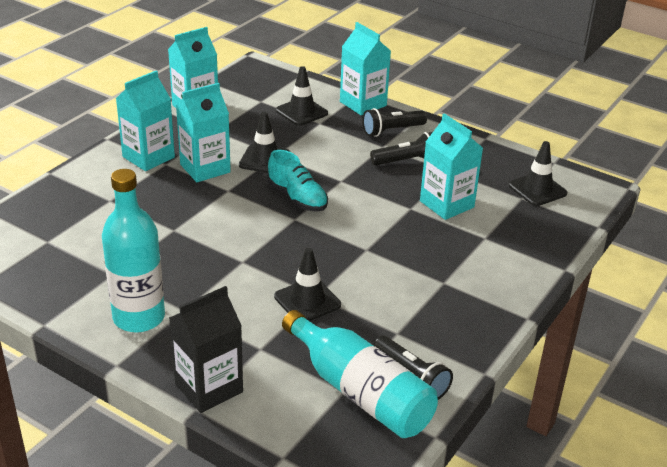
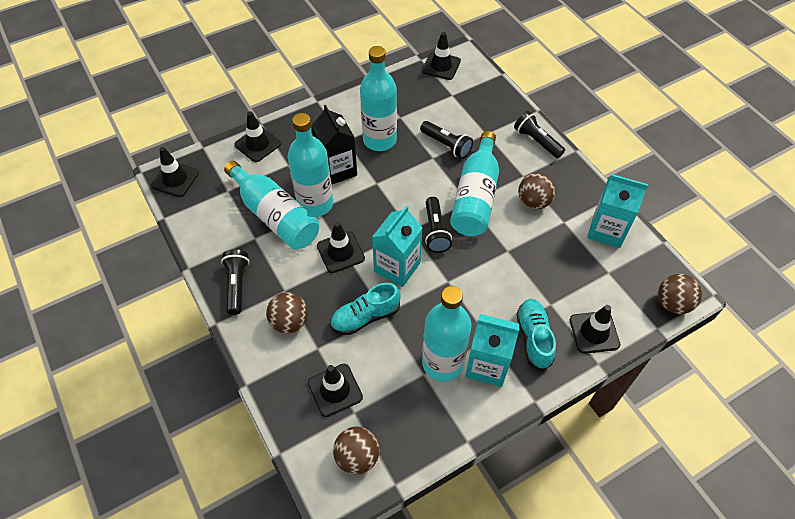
black flashlight: [362,108,427,137] [370,132,433,165] [373,336,453,400] = 3 -> [221,249,249,315] [420,121,473,159] [425,197,452,253] [514,111,565,158] = 4
black traffic cone: [239,112,290,173] [274,248,341,321] [276,66,328,126] [509,141,567,206] = 4 -> [151,147,199,197] [234,111,281,162] [308,364,363,417] [317,222,365,273] [422,32,461,80] [570,305,620,354] = 6
brown ball: none = 0 -> [266,292,308,334] [333,427,379,474] [518,172,556,209] [658,274,702,314] = 4
turquoise bottle: [102,169,165,333] [282,310,438,438] = 2 -> [224,161,319,250] [288,113,333,217] [360,46,397,151] [422,286,472,382] [450,131,499,236] = 5
turquoise carton: [116,70,175,171] [168,27,218,108] [176,83,231,182] [340,22,391,115] [420,113,483,220] = 5 -> [372,205,423,287] [465,314,520,387] [587,174,648,248] = 3
turquoise shoe: [267,150,328,212] = 1 -> [330,283,401,335] [516,299,556,371] = 2

